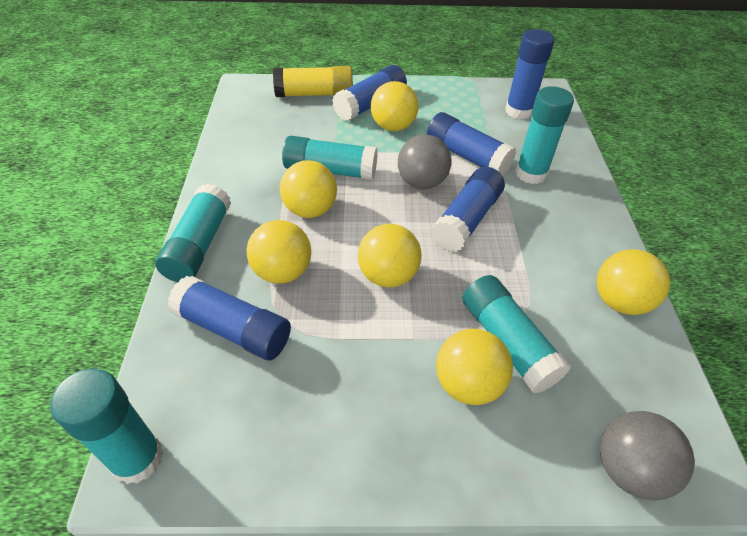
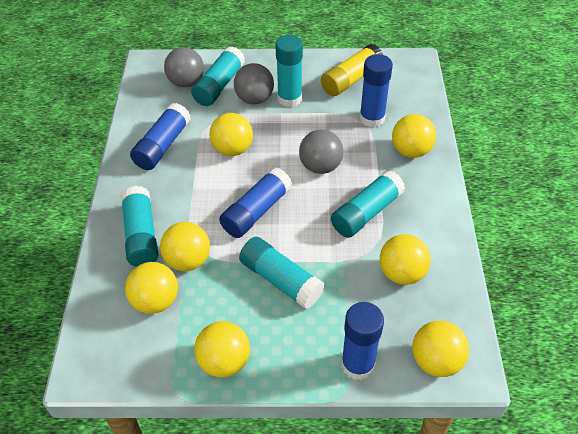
blue glue stick: [167,276,291,360] [332,65,407,121] [427,112,516,176] [431,167,505,252] [505,29,555,119] = 5 -> [130,103,191,170] [219,167,292,238] [341,302,384,380] [360,54,393,127] = 4
grey ball: [398,135,451,189] [600,411,695,500] = 2 -> [164,47,204,87] [234,63,274,104] [299,130,343,174] = 3
yellow ball: [247,220,311,284] [280,160,337,218] [358,224,422,288] [371,81,419,131] [436,329,513,405] [597,249,670,315] = 6 -> [125,262,178,314] [160,222,210,271] [194,321,250,378] [210,113,253,156] [380,234,431,285] [392,114,436,158] [412,321,469,377] = 7

